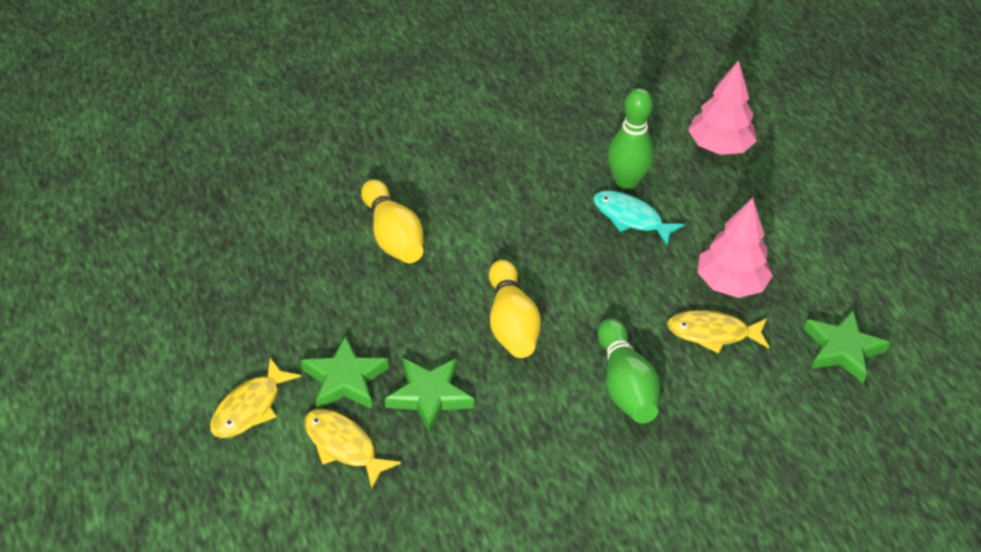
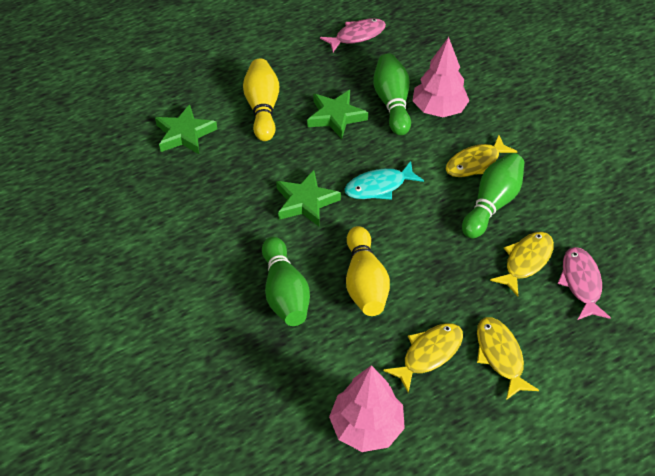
green bowling pin: [597,318,660,424] [608,88,654,190] = 2 -> [262,237,310,326] [373,53,411,135] [462,153,524,239] = 3
pink fish: none = 0 -> [320,18,386,52] [557,247,611,320] = 2
yellow fish: [210,358,301,438] [304,409,401,489] [667,310,769,354] = 3 -> [383,323,463,393] [445,135,517,177] [477,317,539,400] [490,232,554,296] = 4

